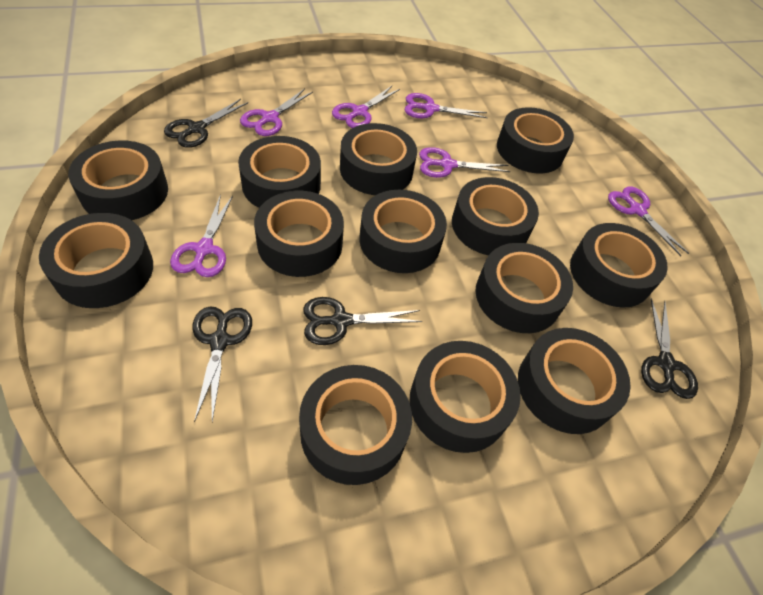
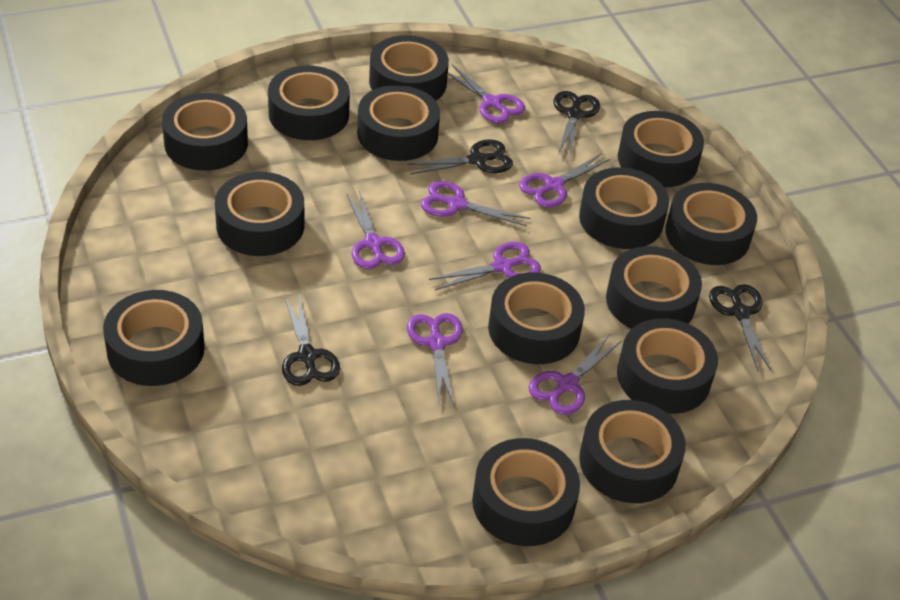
black tape: [39,213,153,308] [68,140,168,220] [238,136,321,208] [254,191,344,277] [299,365,412,485] [340,123,417,195] [359,190,447,273] [410,341,521,453] [452,177,539,255] [475,243,573,333] [497,107,574,174] [518,328,631,434] [570,223,668,308] = 13 -> [103,290,205,386] [162,93,248,171] [215,172,304,256] [268,66,350,140] [357,85,440,161] [369,35,449,101] [472,438,580,546] [488,272,585,364] [579,167,669,249] [579,400,686,503] [606,246,702,329] [617,318,718,414] [618,111,704,187] [665,183,757,265] = 14
purple scissors: [170,194,233,277] [240,89,313,136] [332,86,400,128] [405,93,488,118] [419,147,510,178] [608,186,689,256] = 6 -> [346,190,405,269] [407,313,463,405] [421,181,530,226] [429,242,541,290] [448,65,525,124] [519,154,610,208] [529,336,622,415] = 7

